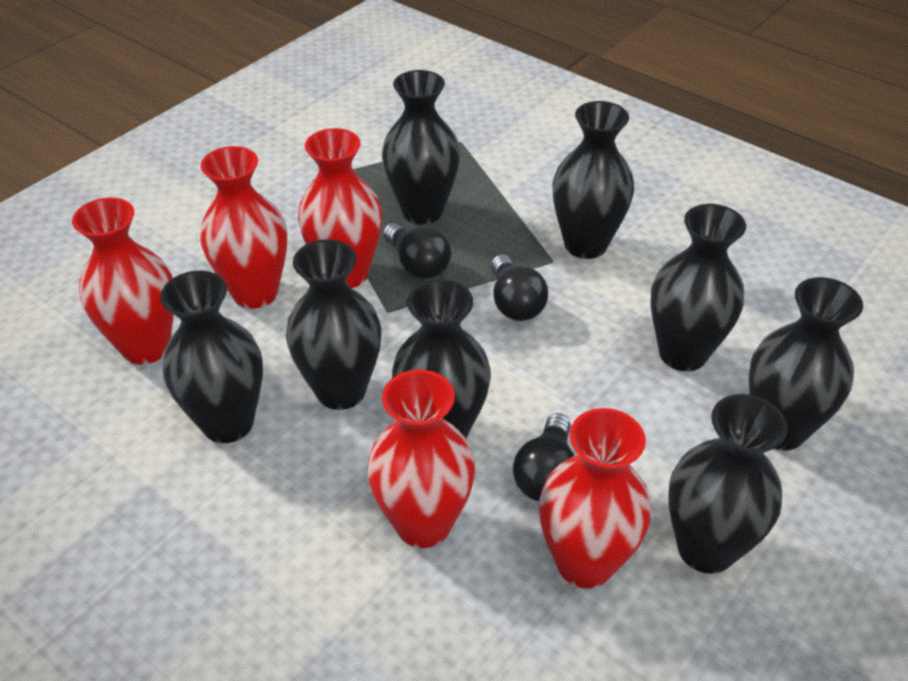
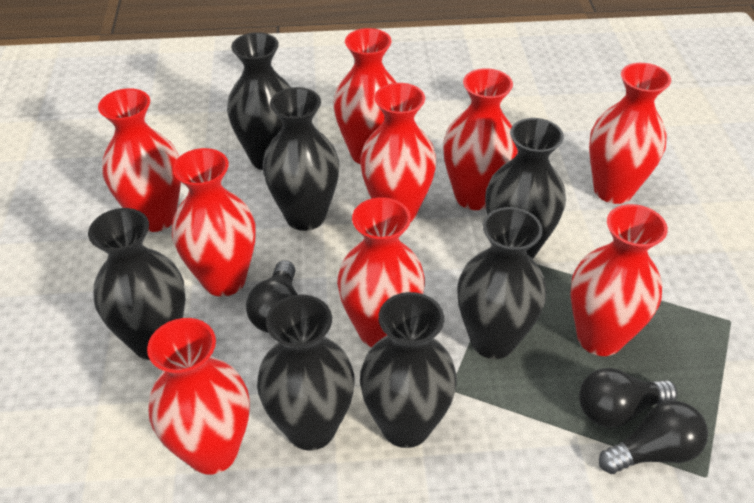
black vase: [160,271,263,443] [286,239,381,410] [382,70,460,224] [392,279,491,438] [552,101,634,259] [650,204,746,371] [668,394,788,574] [749,277,863,451] = 8 -> [88,208,186,360] [227,32,292,170] [257,295,354,450] [263,87,340,231] [360,292,457,448] [457,207,547,359] [485,118,566,259] = 7
red vase: [72,198,174,365] [200,146,287,309] [298,128,382,288] [367,370,475,548] [539,408,651,589] = 5 -> [98,88,181,232] [147,318,249,475] [172,148,255,297] [333,28,397,164] [337,197,425,347] [360,83,436,222] [443,68,518,210] [570,204,668,356] [589,63,671,204] = 9

